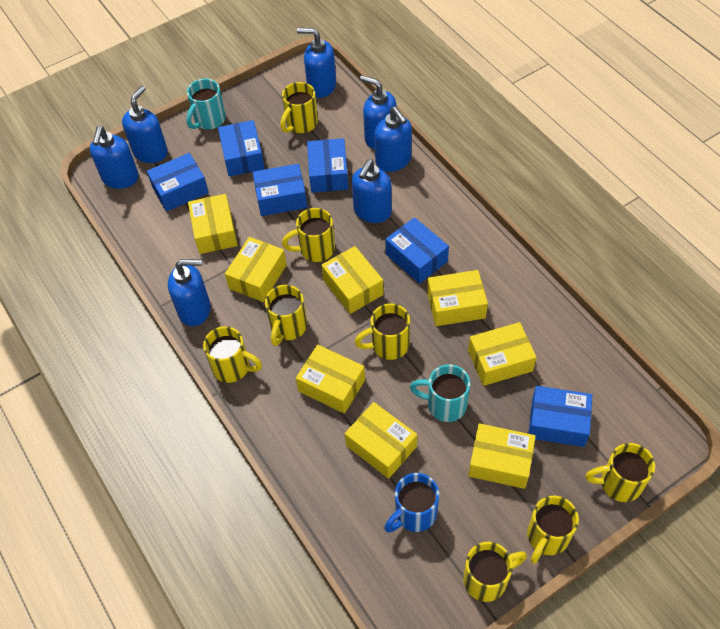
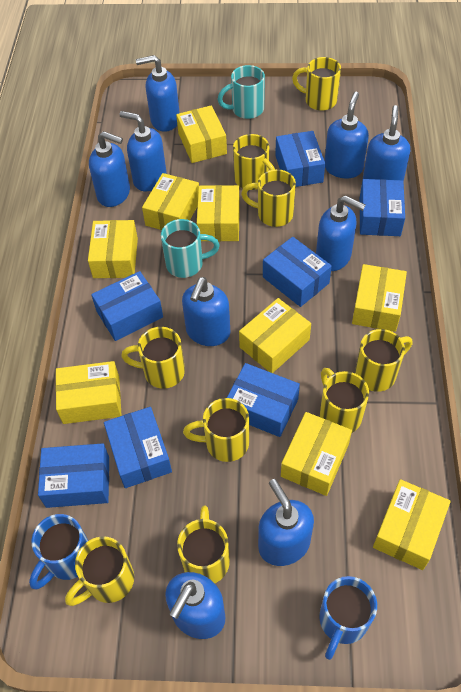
blue box: [147,153,209,212] [218,120,265,176] [253,164,307,216] [307,138,349,193] [385,217,449,284] [529,386,592,447] = 6 -> [38,443,109,508] [91,271,163,341] [104,407,172,488] [227,363,300,437] [263,237,332,307] [275,131,325,187] [360,179,405,236] = 7
blue mug: [384,473,439,533] = 1 -> [29,514,88,589] [319,576,377,660] = 2
blue soap dispenser: [90,126,139,189] [122,85,168,163] [168,259,211,326] [297,28,336,98] [352,159,392,223] [360,75,396,149] [374,106,412,172] = 7 -> [89,131,130,207] [119,111,166,191] [136,55,180,132] [165,572,226,639] [182,277,231,346] [258,479,314,566] [316,195,366,271] [325,92,369,178] [363,105,410,182] = 9
yellow box: [188,194,238,254] [225,237,287,302] [296,345,365,414] [321,246,384,314] [345,402,417,479] [427,270,488,326] [468,322,537,386] [468,423,536,489] = 8 -> [55,361,122,424] [88,220,138,278] [142,173,199,230] [176,106,227,163] [197,185,240,241] [239,298,311,373] [281,412,352,496] [352,264,407,332] [373,479,451,570] = 9
yellow mug: [203,326,262,383] [265,285,307,346] [280,82,318,133] [282,208,335,262] [355,303,410,360] [463,542,527,602] [527,496,579,564] [586,443,655,502] = 8 -> [65,536,134,606] [121,327,185,389] [177,506,230,583] [183,398,249,462] [233,134,275,190] [241,169,296,227] [292,57,341,111] [320,368,369,433] [355,329,412,392] = 9

